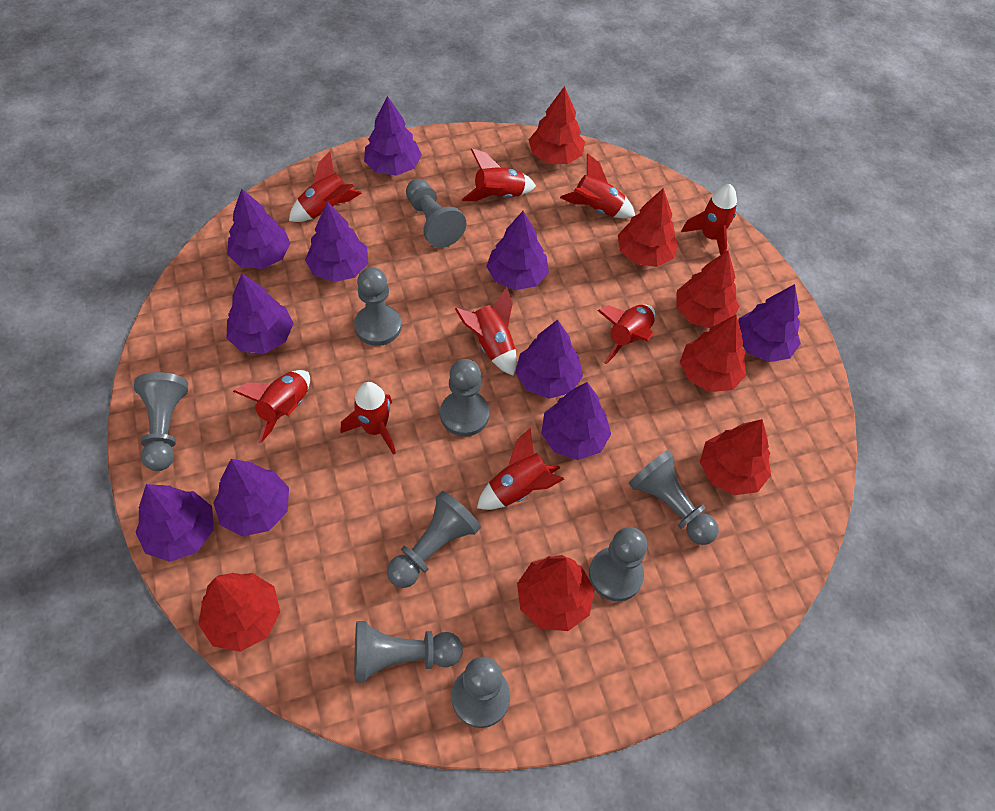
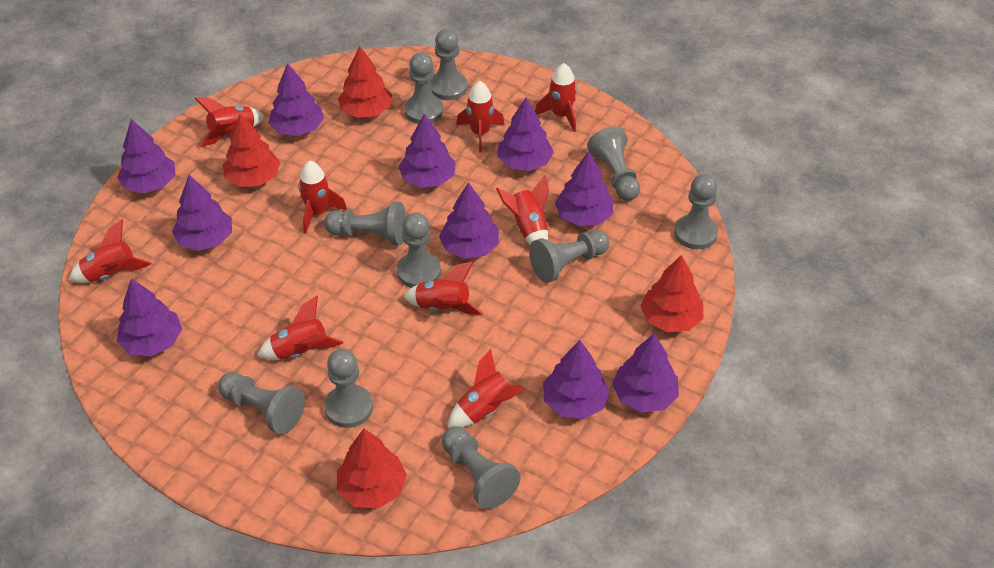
grey pawn: [134,372,188,471] [354,267,402,346] [355,621,463,683] [387,491,481,588] [406,179,466,248] [440,359,489,437] [452,657,511,728] [589,527,647,601] [628,450,719,545] = 9 -> [218,372,305,435] [324,202,406,245] [324,349,373,428] [397,213,441,288] [404,52,444,124] [430,29,468,100] [442,426,520,509] [529,230,610,283] [587,127,640,201] [674,174,718,249] = 10
red tree: [198,573,280,652] [517,555,595,631] [529,86,585,164] [618,188,678,267] [677,251,739,328] [680,315,746,392] [700,419,771,495] = 7 -> [223,113,281,187] [337,429,407,509] [338,46,392,118] [640,255,704,332] = 4

